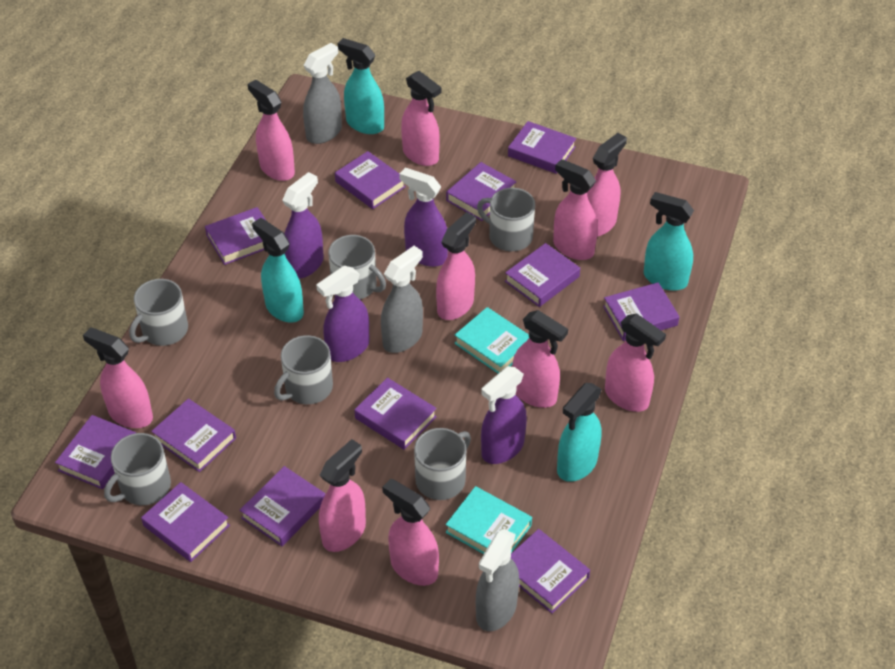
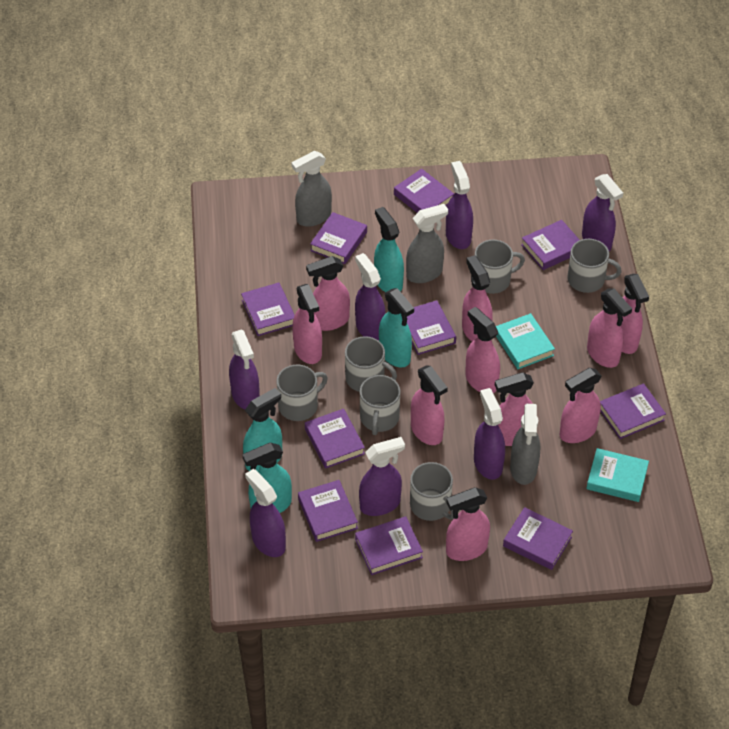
purple book: [55,415,136,489] [141,482,230,562] [151,399,236,472] [205,207,266,265] [240,466,325,546] [335,151,406,209] [354,377,437,450] [446,162,516,221] [505,243,580,307] [508,121,576,174] [511,529,590,613] [603,282,679,341] = 12 -> [241,282,295,336] [298,480,358,542] [305,409,365,468] [310,212,367,264] [355,516,423,575] [394,169,454,213] [407,300,456,355] [503,507,573,570] [521,220,580,270] [600,384,666,439] = 10
purple spray bottle: [282,172,324,279] [316,266,369,362] [399,168,448,267] [481,366,527,464] = 4 -> [229,330,260,409] [245,469,286,557] [355,253,386,341] [359,437,405,516] [446,161,473,249] [474,388,505,480] [582,174,623,251] = 7

